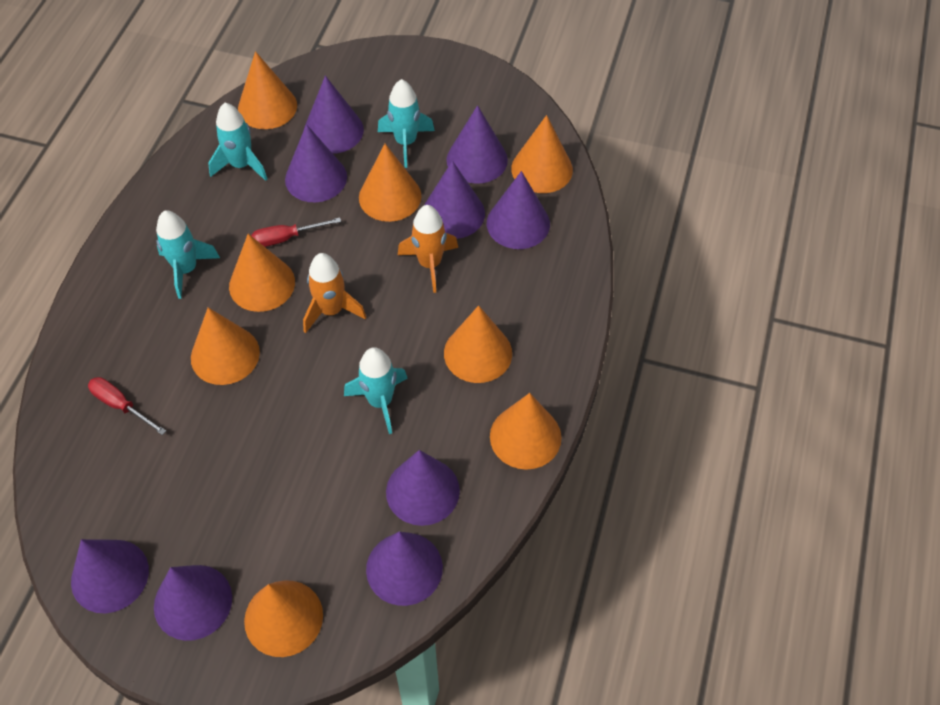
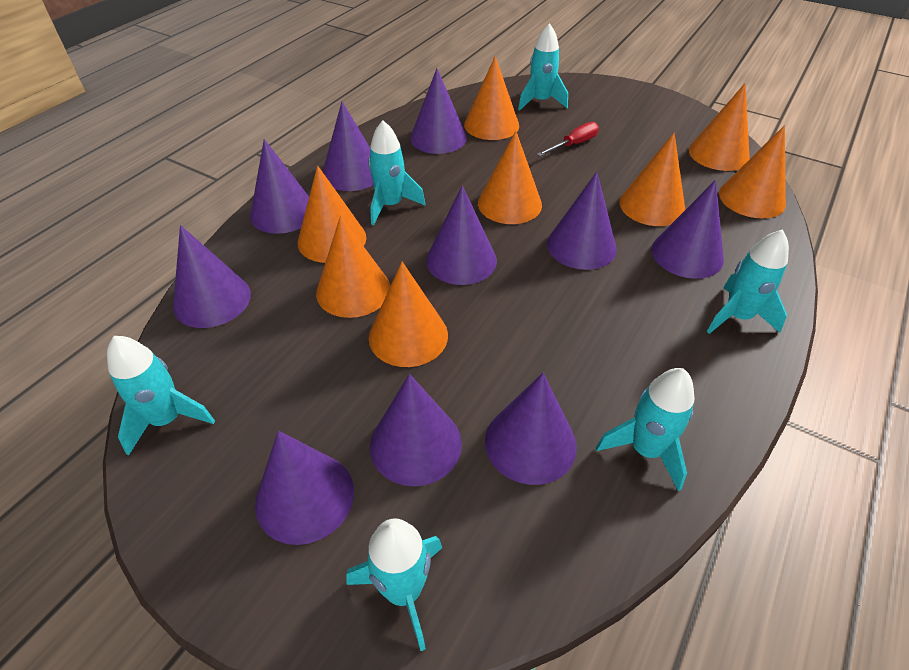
orange rocket: [303,253,366,333] [398,205,458,293] = 2 -> none = 0
purple cone: [71,539,149,613] [154,565,232,641] [285,124,347,202] [304,76,364,154] [366,532,443,606] [386,450,460,526] [424,161,485,239] [446,105,508,184] [487,171,550,249] = 9 -> [173,225,251,328] [250,139,309,234] [255,430,354,545] [323,102,374,191] [370,374,462,486] [410,69,467,154] [426,186,497,285] [485,373,577,485] [547,172,617,270] [652,180,724,279] = 10
red screwdriver: [88,377,166,435] [251,218,341,247] = 2 -> [537,122,599,157] = 1
turquoise rocket: [156,210,220,299] [208,103,267,181] [344,347,408,434] [378,79,435,168] = 4 -> [107,336,215,456] [346,518,442,651] [368,120,426,225] [518,23,568,111] [596,368,695,491] [707,229,789,334] = 6

